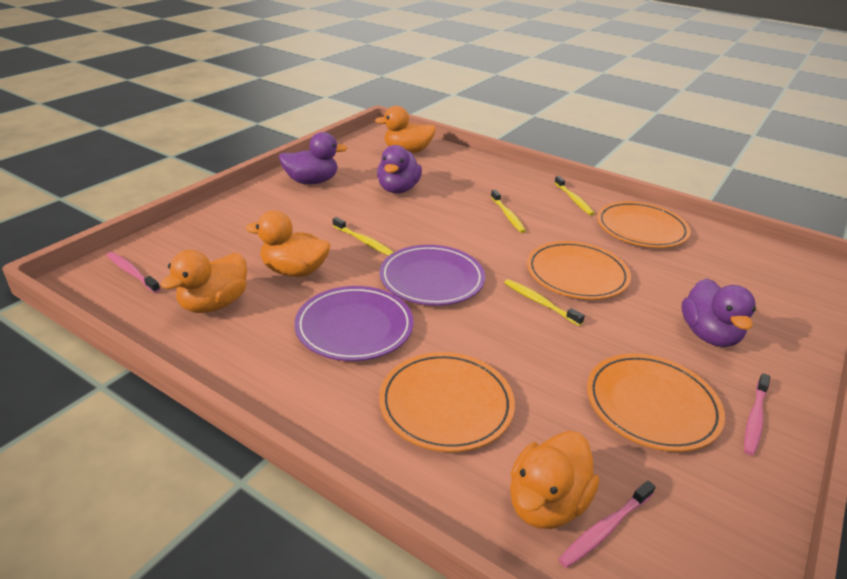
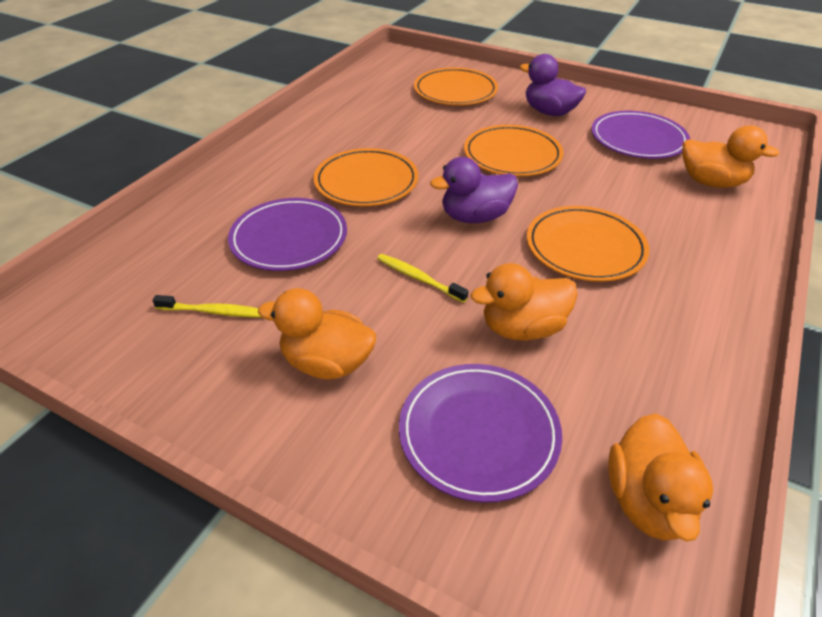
pink toothbrush: [107,252,160,293] [558,481,655,568] [744,373,770,456] = 3 -> none = 0
purple duck: [279,132,347,184] [377,145,422,194] [682,279,756,347] = 3 -> [430,157,518,223] [520,54,586,116] = 2
purple plate: [294,286,414,361] [380,245,485,306] = 2 -> [228,198,347,271] [399,364,562,503] [591,111,690,159] = 3
yellow toothbrush: [333,217,394,256] [491,190,526,233] [504,279,585,326] [554,176,595,216] = 4 -> [152,295,261,317] [377,254,468,303] = 2

